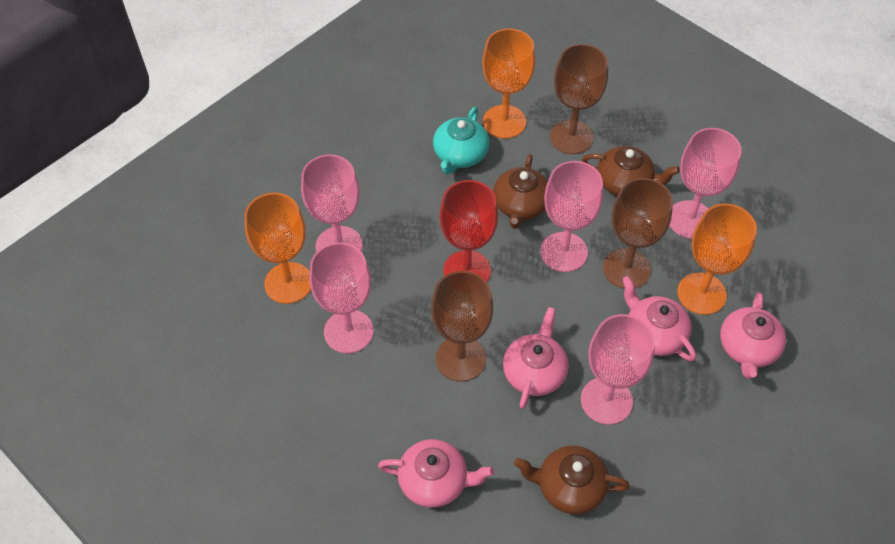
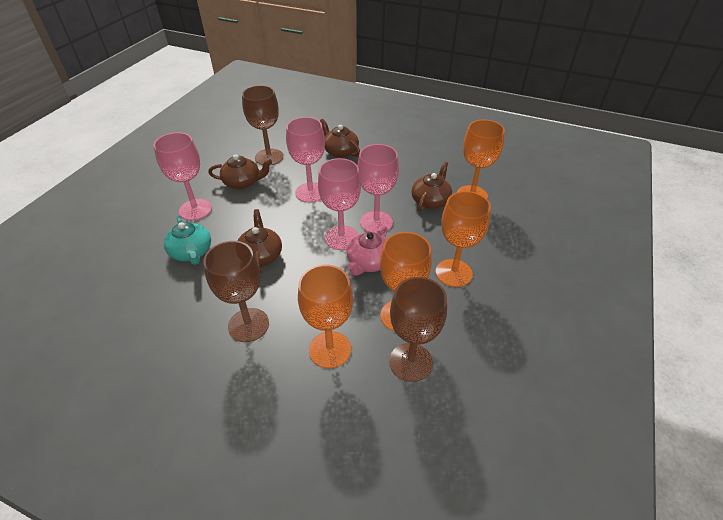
brown teapot: [493,154,548,229] [514,446,630,514] [582,146,680,196] = 3 -> [208,154,272,189] [237,209,282,273] [320,119,360,158] [411,162,452,211] = 4
orange goblet: [244,193,311,304] [482,28,535,139] [677,204,757,315] = 3 -> [298,265,353,368] [380,232,432,332] [436,191,491,287] [457,120,505,199] = 4
pink goblet: [301,155,363,252] [309,242,374,353] [540,161,603,272] [581,314,655,425] [669,128,742,239] = 5 -> [154,132,212,220] [286,117,325,203] [318,158,361,250] [358,144,399,234] = 4
pink teapot: [378,439,494,508] [503,307,569,409] [622,276,696,362] [720,292,786,379] = 4 -> [347,226,387,276] = 1
red goblet: [439,180,498,282] = 1 -> none = 0

